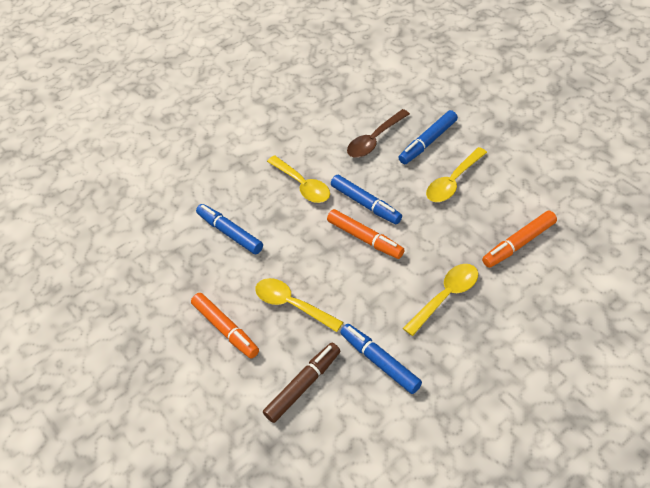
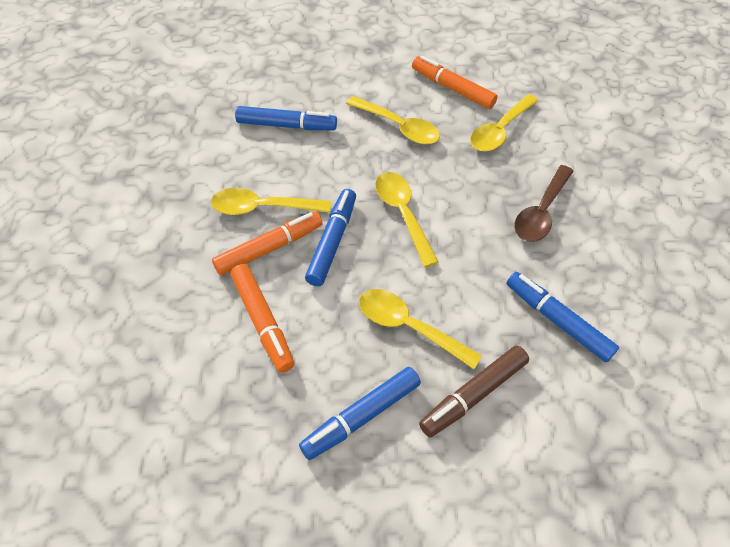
yellow spoon: [255,278,343,332] [267,155,330,203] [403,264,478,336] [426,147,487,202] = 4 -> [211,188,331,215] [346,96,440,144] [359,289,482,369] [375,172,439,267] [470,94,538,152] = 5

